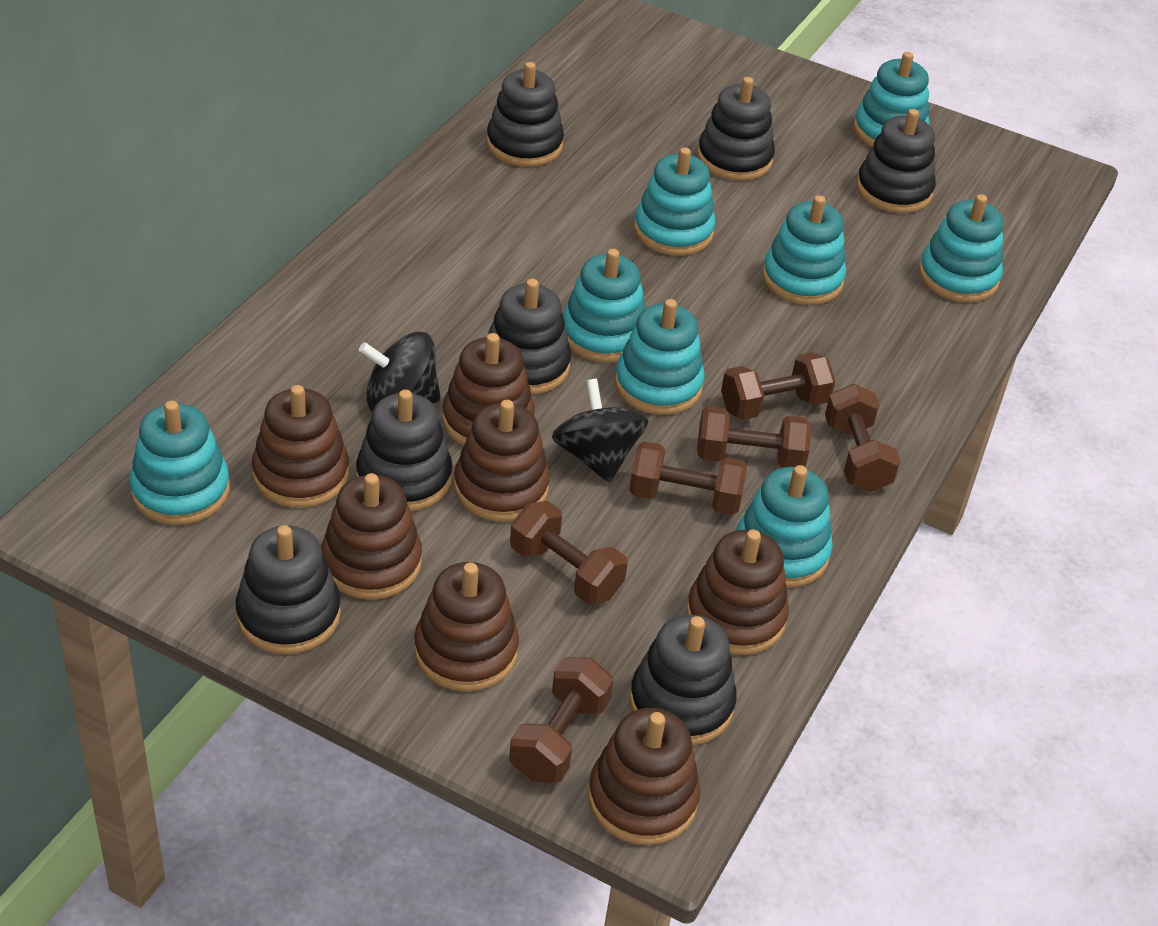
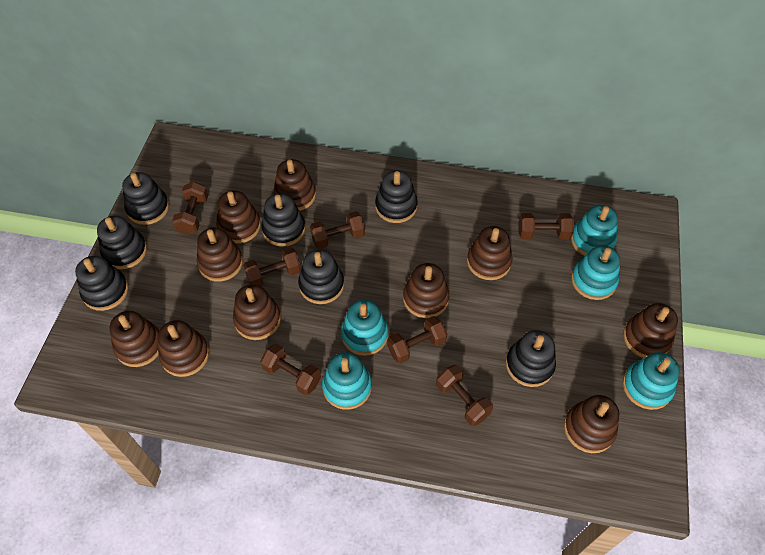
black spinning top: [359,332,441,412] [552,379,649,483] = 2 -> none = 0
brown dumbbell: [509,657,613,783] [510,501,628,605] [629,441,747,515] [697,406,811,468] [721,352,835,420] [825,384,901,492] = 6 -> [172,182,208,235] [243,247,301,286] [260,343,321,395] [310,211,365,249] [387,316,447,364] [436,365,493,426] [519,213,574,240] = 7
brown stacking toy: [252,385,349,508] [321,473,422,600] [414,562,519,692] [442,333,535,446] [454,400,550,522] [588,708,700,845] [686,530,789,655] = 7 -> [109,311,159,367] [158,320,209,377] [197,227,243,282] [216,190,261,244] [233,284,281,340] [273,159,316,211] [403,263,449,318] [467,226,512,280] [564,395,619,453] [623,303,678,358] = 10
turquoise stacking toy: [129,400,230,525] [563,249,646,363] [615,299,705,415] [634,147,716,256] [736,465,833,588] [762,195,846,305] [854,52,930,147] [919,194,1003,302] = 8 -> [322,352,372,410] [341,299,388,356] [571,205,618,256] [571,245,620,300] [623,352,680,410] = 5

